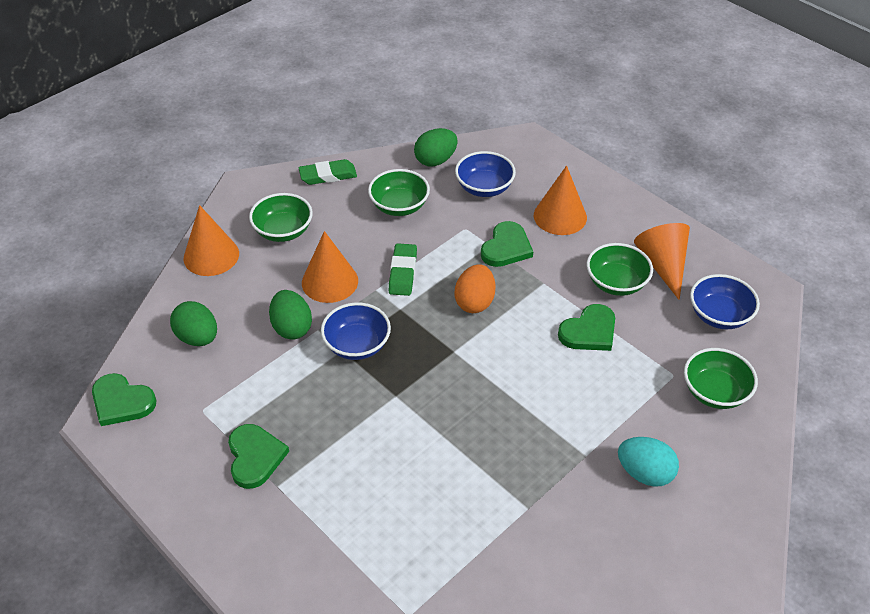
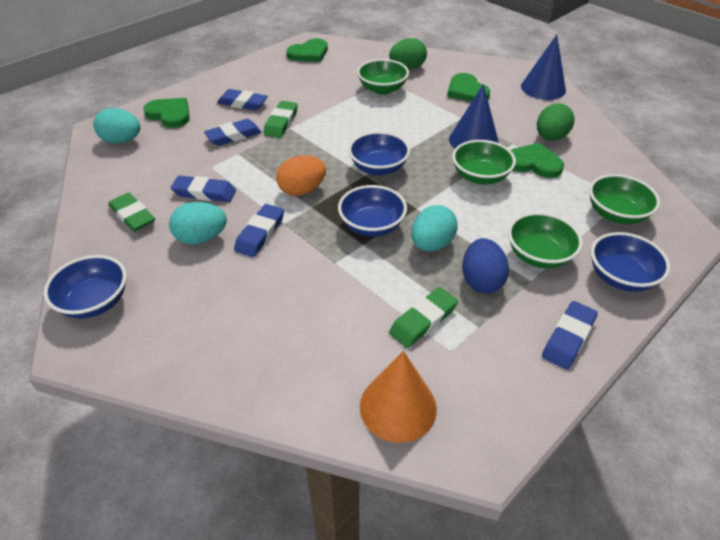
blue bowl: [321,302,391,360] [455,151,516,197] [690,274,760,329] = 3 -> [44,255,127,318] [338,185,407,237] [348,131,410,175] [591,232,670,292] = 4
blue cone: none = 0 -> [449,84,499,149] [521,35,566,100] = 2
blue egg: none = 0 -> [462,238,509,294] = 1
blue eraser: none = 0 -> [171,176,236,202] [204,119,262,146] [217,89,268,110] [234,204,284,257] [542,301,598,370] = 5
green egg: [170,301,217,346] [269,290,312,340] [414,128,458,166] = 3 -> [389,38,427,69] [537,103,574,141] = 2
green eraser: [298,159,357,185] [389,243,417,296] = 2 -> [108,193,155,232] [263,101,298,138] [389,287,458,348] = 3
orange cone: [183,205,239,276] [302,231,358,303] [534,166,587,235] [634,223,690,300] = 4 -> [360,351,437,443] = 1
turquoise egg: [618,437,679,487] = 1 -> [93,108,140,144] [169,202,227,245] [411,205,458,251] = 3

